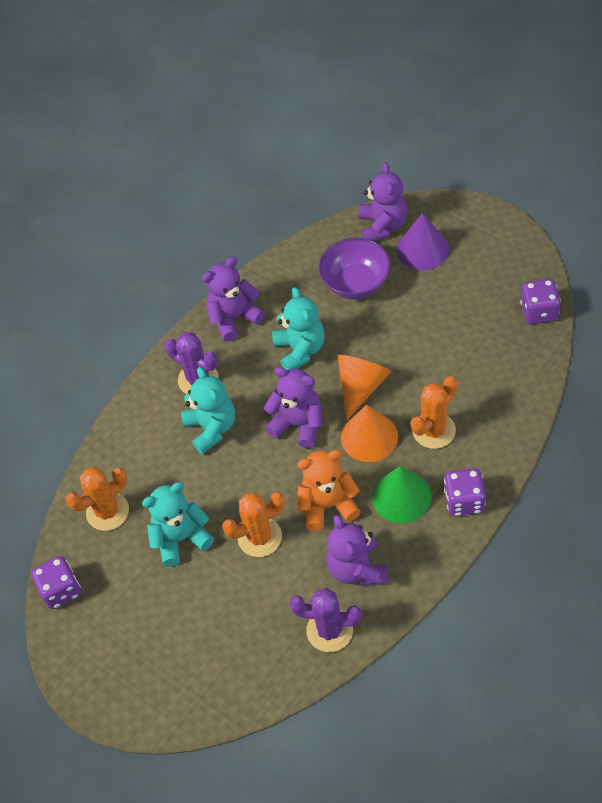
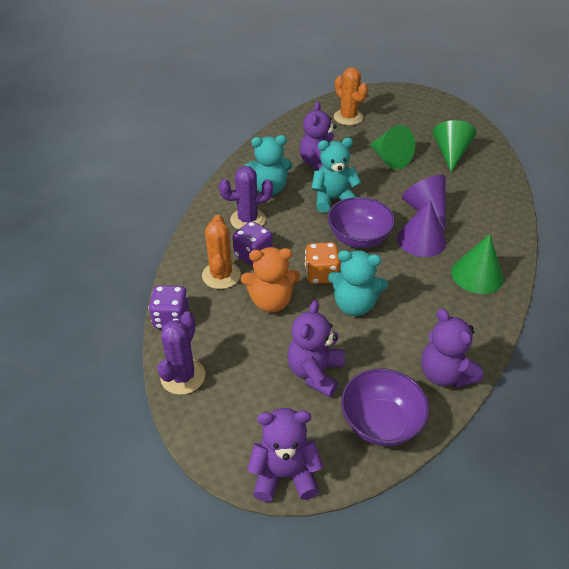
green cone: [372,466,432,524] = 1 -> [369,125,415,170] [433,120,477,172] [451,234,504,294] = 3
orange cactus: [66,467,129,531] [222,492,285,557] [411,376,457,449] = 3 -> [202,214,241,289] [334,67,368,125] = 2
orange cone: [337,355,391,421] [341,405,398,462] = 2 -> none = 0
orange dice: none = 0 -> [305,242,340,284] = 1
purple bowl: [319,238,391,299] = 1 -> [328,197,395,248] [341,368,429,446] = 2
purple cone: [397,213,449,270] = 1 -> [397,200,446,257] [402,175,446,231] = 2
purple dice: [31,556,81,609] [444,468,486,516] [520,279,561,324] = 3 -> [149,285,189,329] [233,221,272,266] = 2

